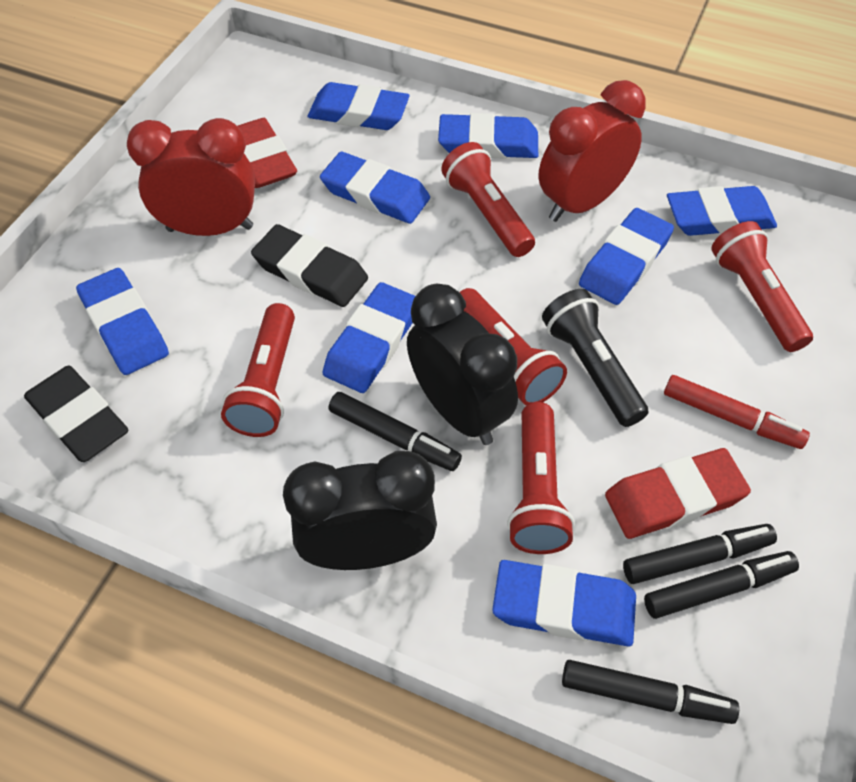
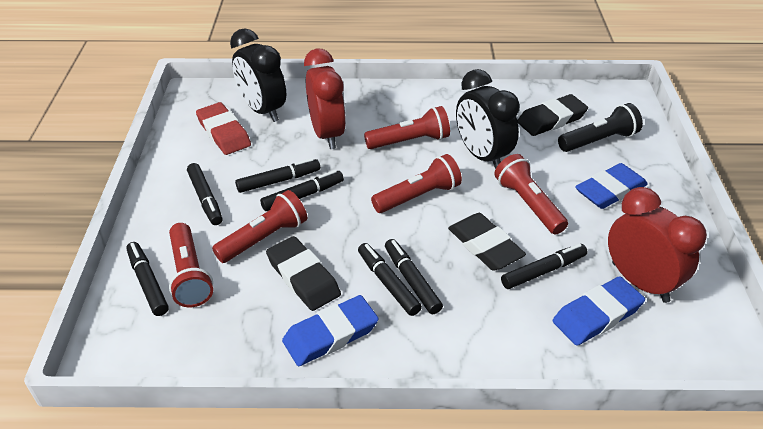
black eraser: [24,366,128,462] [251,224,368,307] = 2 -> [266,236,341,311] [448,213,526,271] [517,94,588,136] = 3
black marker: [329,392,462,471] [562,660,739,724] [623,524,777,584] [644,551,799,619] = 4 -> [126,242,169,316] [187,163,222,225] [235,158,320,193] [260,170,344,211] [358,243,422,316] [385,239,443,314] [501,243,588,289] = 7
blue eraser: [76,268,169,375] [308,82,409,130] [320,152,430,224] [323,282,415,393] [438,113,538,159] [492,560,636,647] [579,208,674,305] [667,186,777,236] = 8 -> [282,295,379,366] [553,276,645,346] [575,163,648,209] = 3
red eraser: [238,118,297,188] [605,448,751,539] = 2 -> [196,102,251,155] = 1
red marker: [664,375,810,449] = 1 -> none = 0

